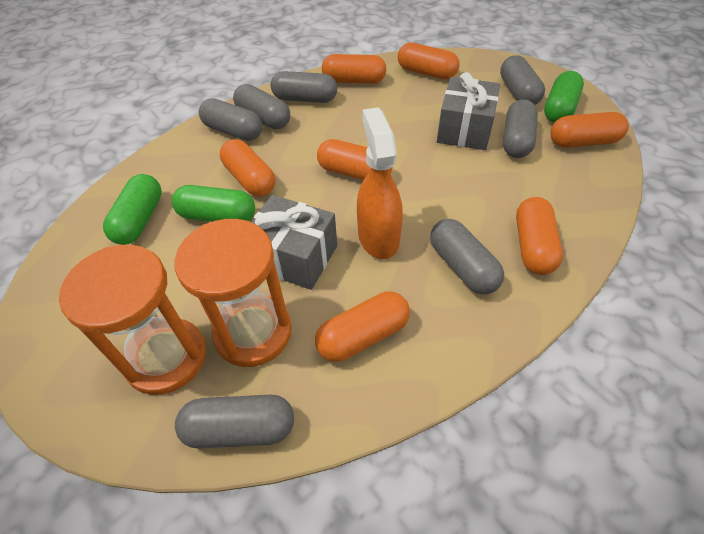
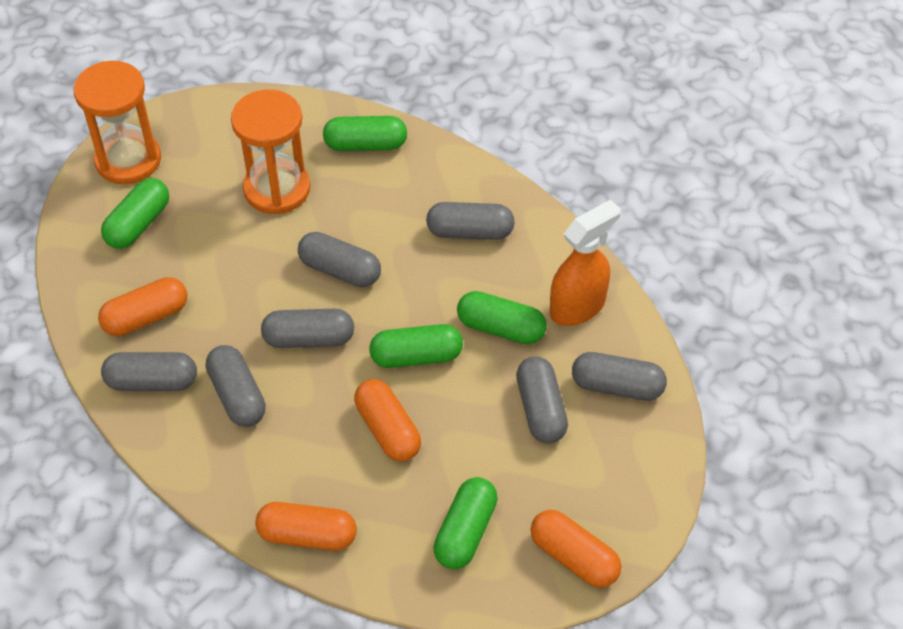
green capsule: [103,174,162,245] [172,185,255,222] [544,71,584,123] = 3 -> [101,178,169,249] [323,116,407,151] [369,324,463,368] [434,477,498,569] [457,291,547,344] = 5
grey gift: [251,195,337,290] [437,72,500,150] = 2 -> none = 0
orange capsule: [220,139,276,197] [315,291,410,362] [317,139,392,180] [322,54,386,84] [398,43,460,79] [516,197,563,275] [550,112,629,148] = 7 -> [98,277,187,336] [255,502,357,550] [354,379,421,462] [531,510,621,588] = 4

